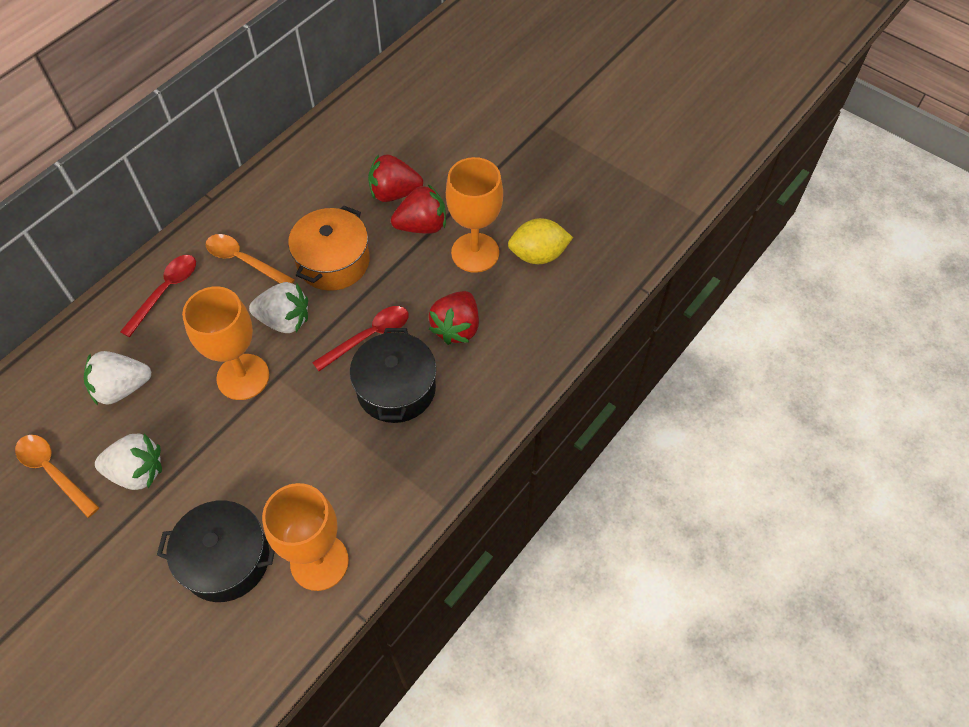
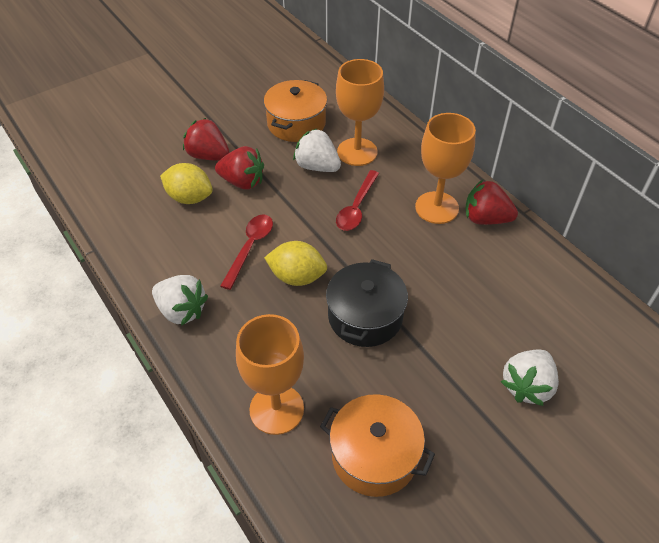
black pot: [157,500,275,602] [350,328,436,423] = 2 -> [326,259,408,347] = 1
orange pot: [288,205,370,291] = 1 -> [264,80,327,142] [320,394,435,497] = 2
orange spoon: [15,435,100,518] [206,234,295,284] = 2 -> none = 0
yellow lemon: [508,218,573,264] = 1 -> [160,163,213,204] [264,241,327,286] = 2

